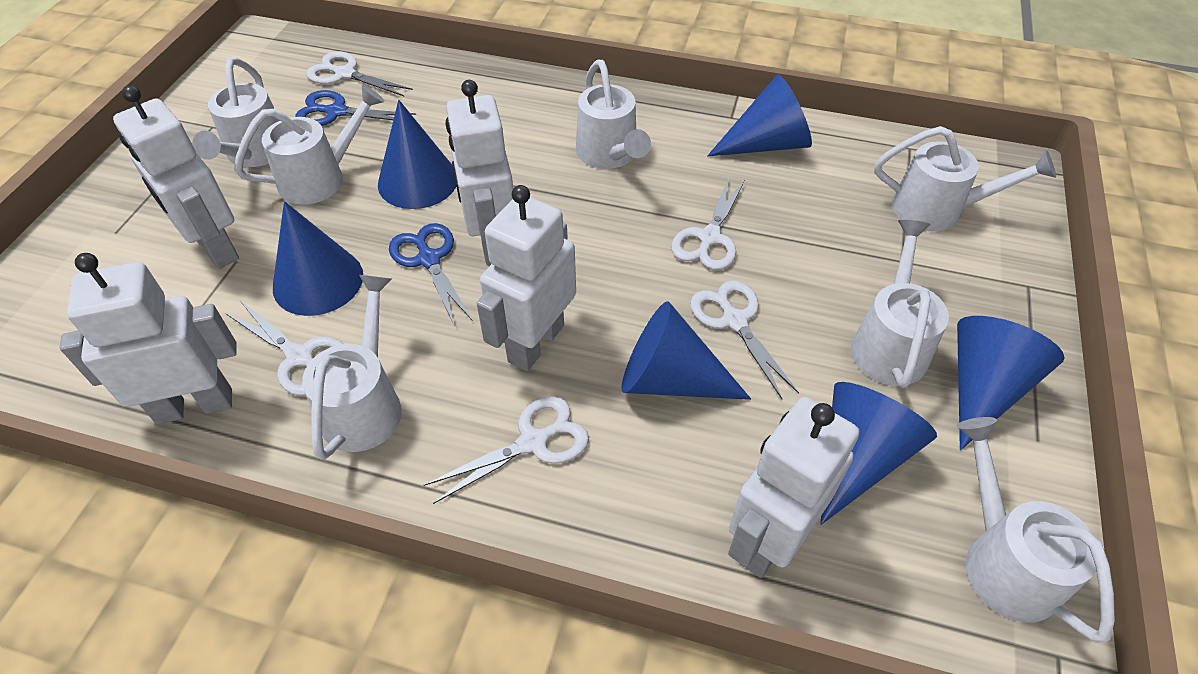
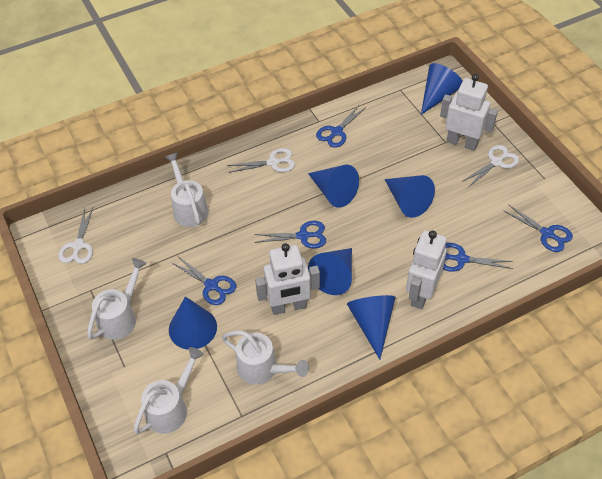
blue scissors: [296,90,416,126] [389,223,473,326] = 2 -> [171,256,236,305] [254,221,326,248] [316,105,366,148] [443,243,513,272] [503,205,573,252] = 5
white robot: [60,253,237,424] [113,85,239,269] [446,80,513,265] [477,185,576,371] [728,397,859,578] = 5 -> [255,243,320,315] [406,230,447,309] [440,74,498,151] = 3
white scissors: [225,301,343,396] [306,51,413,96] [424,396,589,504] [671,176,745,270] [690,280,799,399] = 5 -> [58,208,93,264] [227,148,295,173] [462,145,519,187] = 3
white watering can: [192,57,280,167] [234,84,385,205] [302,275,402,460] [576,60,651,169] [851,220,949,388] [874,126,1056,232] [956,417,1115,643] = 7 -> [87,258,147,340] [133,347,204,434] [165,153,209,227] [222,330,309,385] = 4

